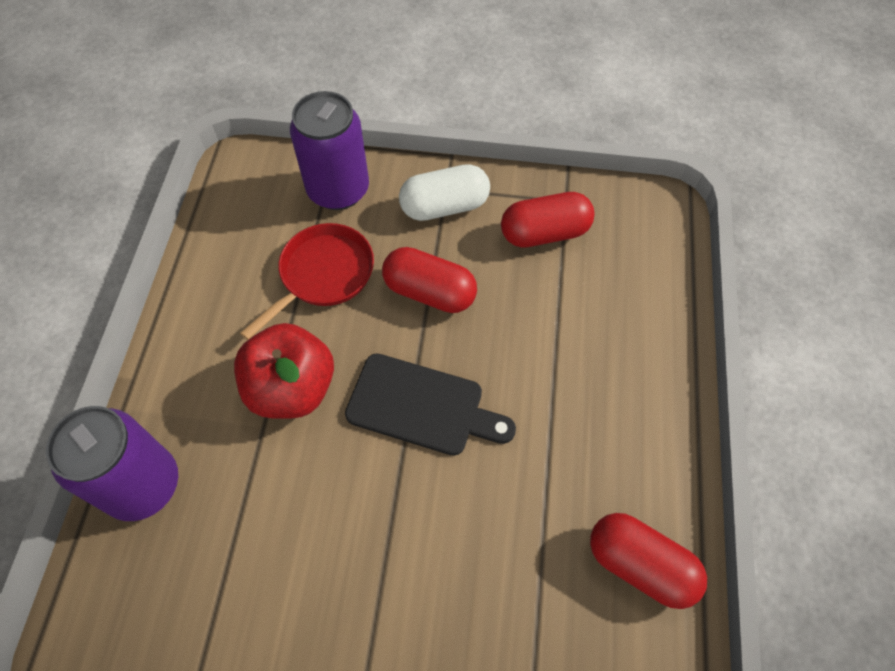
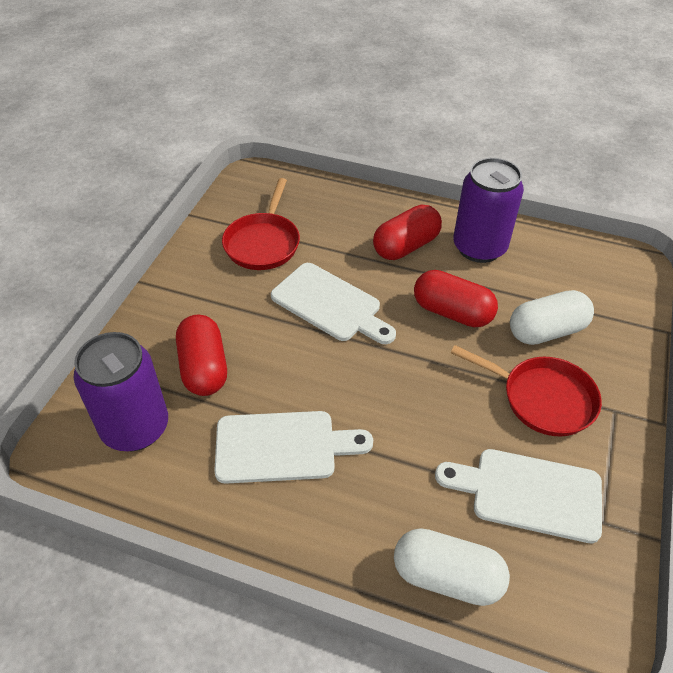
black cutting board: [345,353,516,456] = 1 -> none = 0
red apple: [234,323,334,419] = 1 -> none = 0
red pan: [240,223,374,340] = 1 -> [222,178,300,270] [451,345,602,436] = 2
white capsule: [399,164,490,221] = 1 -> [394,528,510,606] [510,290,594,345] = 2
white cutting board: none = 0 -> [214,411,373,484] [271,263,396,344] [435,449,602,543] = 3

